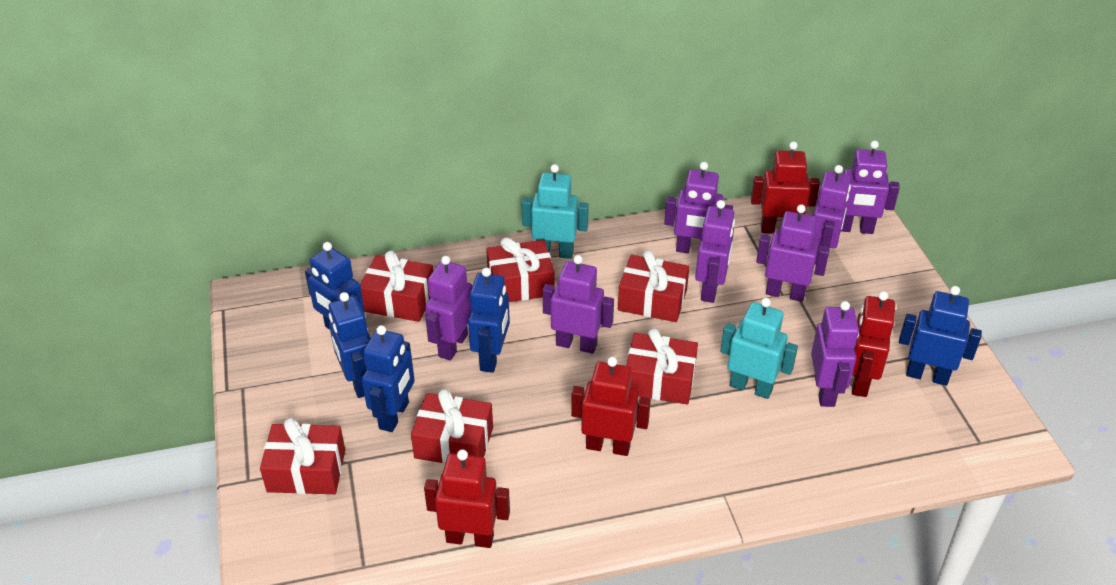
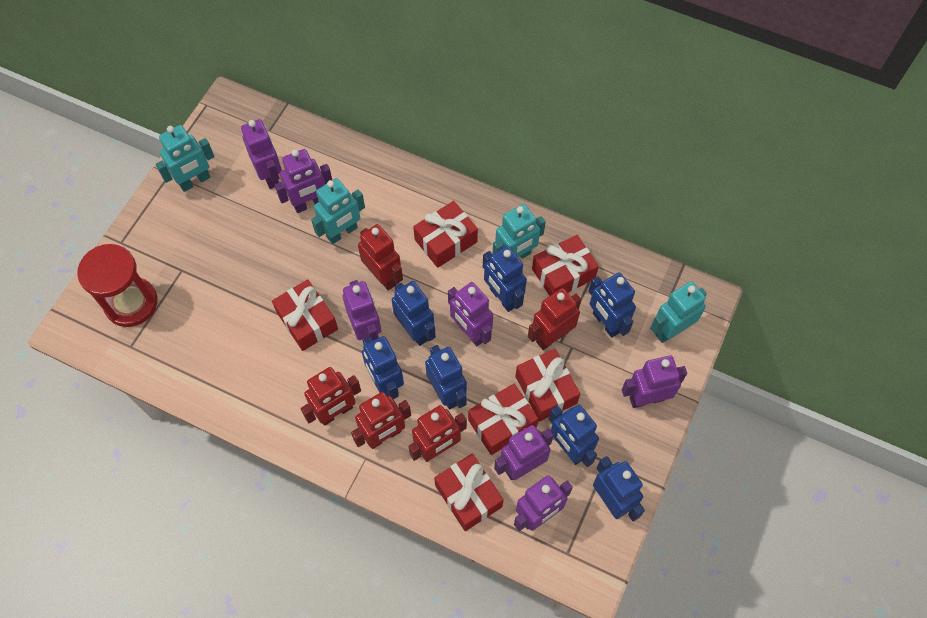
blue robot: [305,242,365,330] [329,292,371,398] [362,325,415,432] [468,268,510,373] [899,286,982,386] = 5 -> [362,336,404,399] [392,281,436,346] [425,345,467,410] [483,246,527,312] [549,405,599,467] [589,272,636,338] [593,456,645,521] = 7
purple robot: [425,256,472,360] [543,255,614,354] [664,162,733,253] [695,200,735,303] [756,204,830,302] [811,301,859,407] [813,165,851,265] [841,140,900,234] = 8 -> [241,119,282,189] [275,149,332,213] [342,280,381,341] [448,282,493,346] [494,425,554,480] [514,475,573,531] [622,355,687,408] = 7
red hourglass: none = 0 -> [77,244,158,327] = 1
red robot: [424,449,510,548] [571,357,651,456] [751,141,820,233] [852,291,895,397] = 4 -> [301,367,361,426] [351,392,411,449] [358,224,403,291] [408,405,467,462] [528,288,581,350] = 5
turquoise robot: [522,164,589,259] [720,298,798,399] = 2 -> [156,125,215,192] [311,178,365,244] [492,204,546,259] [650,281,707,343] = 4

